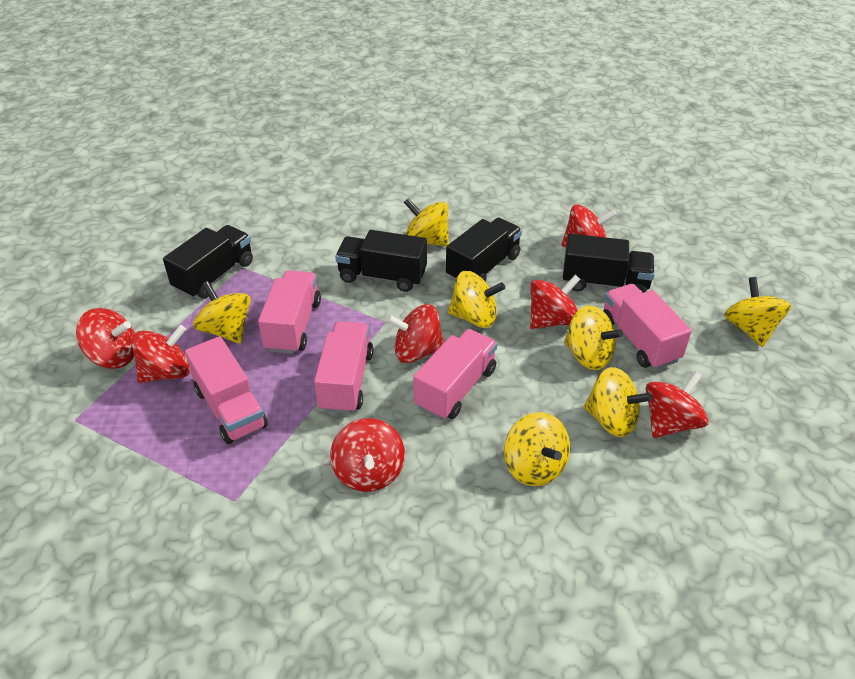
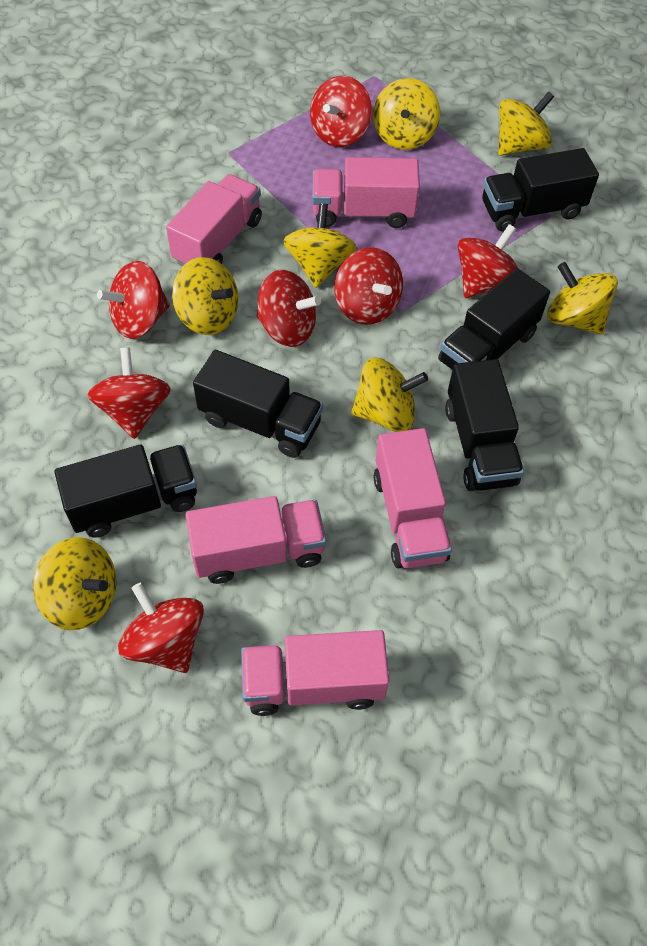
black truck: [163,225,253,299] [335,230,427,292] [446,218,522,281] [563,234,655,293] = 4 -> [54,444,197,537] [193,350,323,458] [438,268,550,370] [445,359,524,491] [482,148,599,232] = 5

